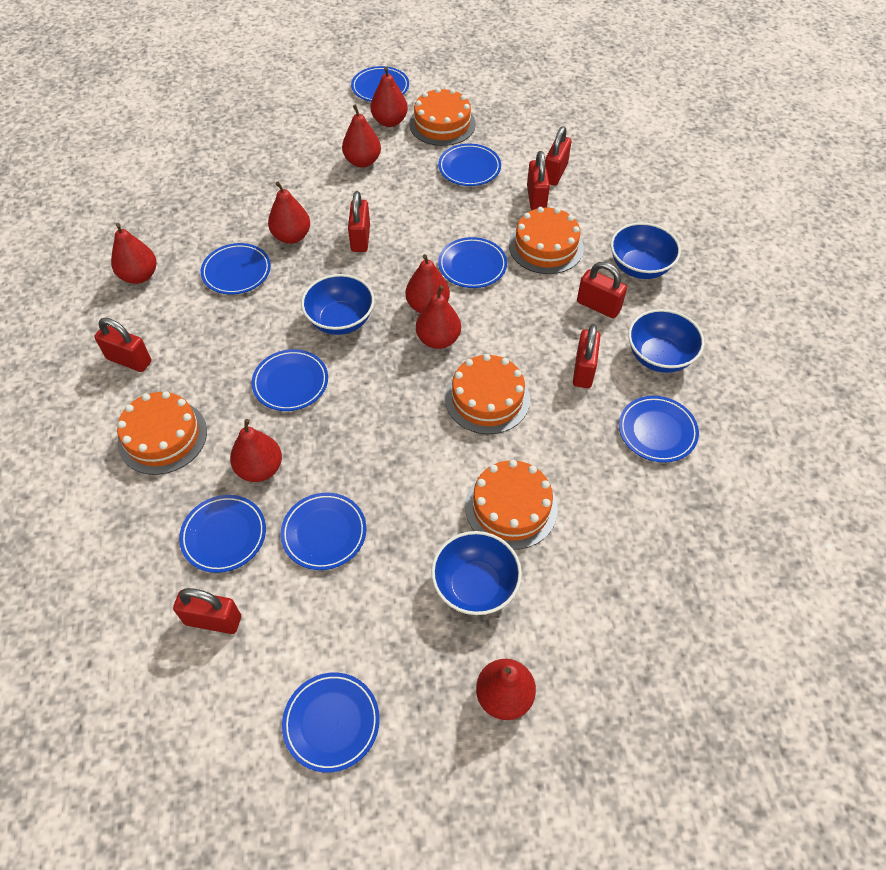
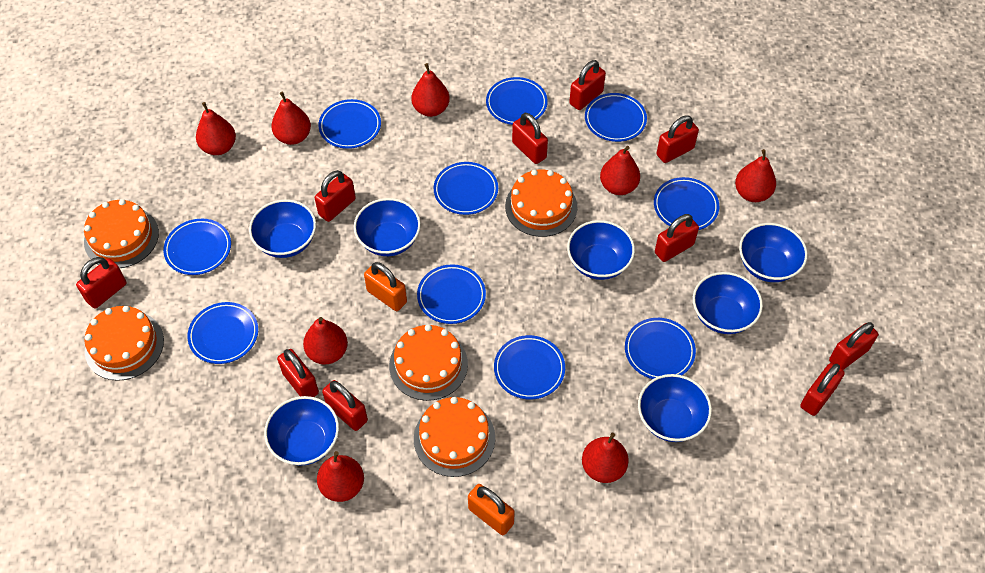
blue bowl: [301,274,374,335] [431,531,522,615] [611,222,681,279] [628,309,704,373] = 4 -> [249,199,316,258] [264,396,339,466] [354,198,421,256] [567,220,635,280] [638,374,712,442] [693,272,763,334] [739,223,808,282] = 7
blue plate: [179,495,266,573] [201,243,271,294] [252,349,328,411] [281,493,366,570] [282,672,380,773] [351,66,409,102] [438,144,501,186] [438,237,507,288] [619,396,699,463] = 9 -> [163,219,231,275] [187,302,258,364] [319,99,381,149] [417,264,486,324] [434,162,498,215] [486,77,548,125] [494,335,565,399] [585,93,647,142] [625,318,696,379] [654,177,719,230] = 10
orange padlock: none = 0 -> [364,262,407,311] [468,484,515,535] = 2
red padlock: [94,318,151,372] [173,588,241,634] [348,191,370,252] [527,151,550,210] [545,126,571,186] [573,324,600,388] [577,262,627,318] = 7 -> [76,257,127,309] [277,349,319,397] [315,170,356,222] [322,380,368,431] [512,113,548,164] [569,60,606,110] [655,214,699,262] [657,115,699,163] [800,363,845,416] [829,322,878,370] = 10

